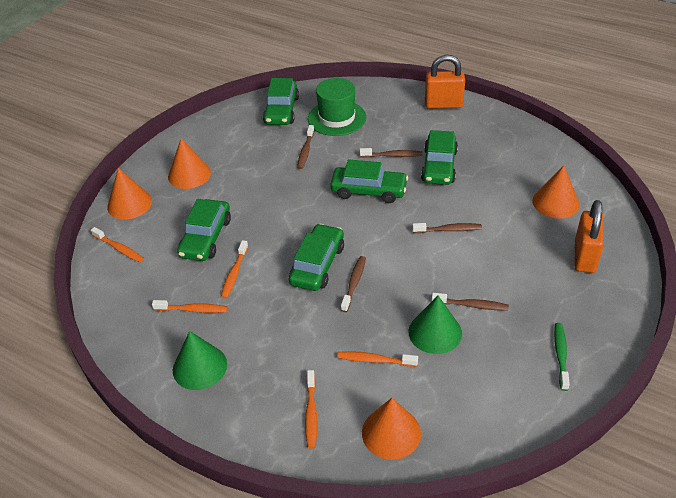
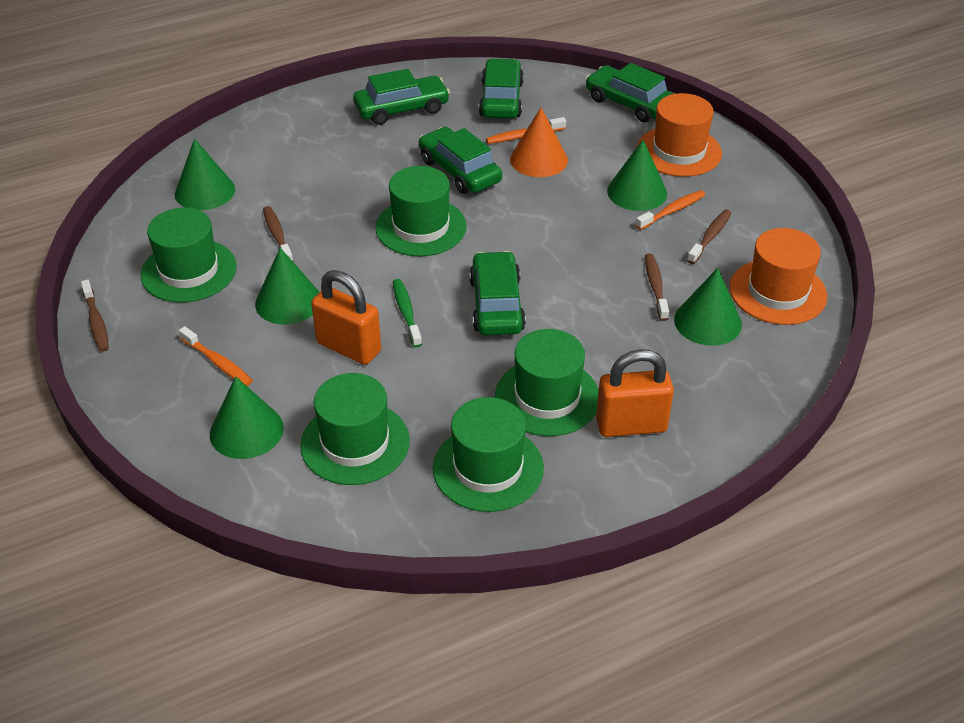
brown toothbrush: [297,125,314,169] [341,256,366,312] [360,148,422,158] [412,223,482,233] [432,293,509,311] = 5 -> [81,280,109,352] [263,206,293,261] [645,253,669,321] [687,209,731,264] = 4
green cone: [173,331,227,390] [408,296,462,354] = 2 -> [175,139,235,210] [210,376,284,459] [255,248,319,325] [607,140,667,211] [674,268,742,346] = 5
green hat: [308,78,366,136] = 1 -> [141,208,237,302] [300,373,410,485] [375,166,467,256] [433,397,544,512] [495,329,599,436] = 5
orange cone: [107,168,152,219] [168,139,211,189] [362,398,421,460] [532,165,579,219] = 4 -> [510,108,568,177] = 1
orange hat: none = 0 -> [637,93,722,177] [729,228,827,325] = 2
orange toothbrush: [91,227,144,262] [152,300,228,313] [221,240,248,299] [305,370,317,449] [337,351,418,367] = 5 -> [179,326,253,386] [486,117,566,144] [635,190,705,230] = 3

